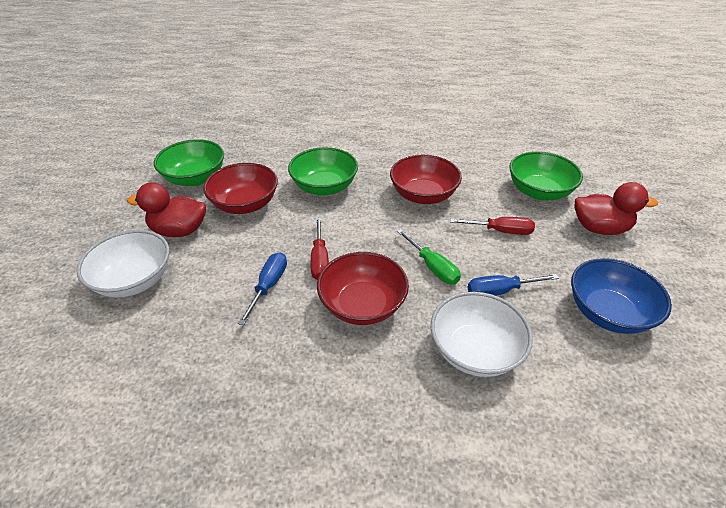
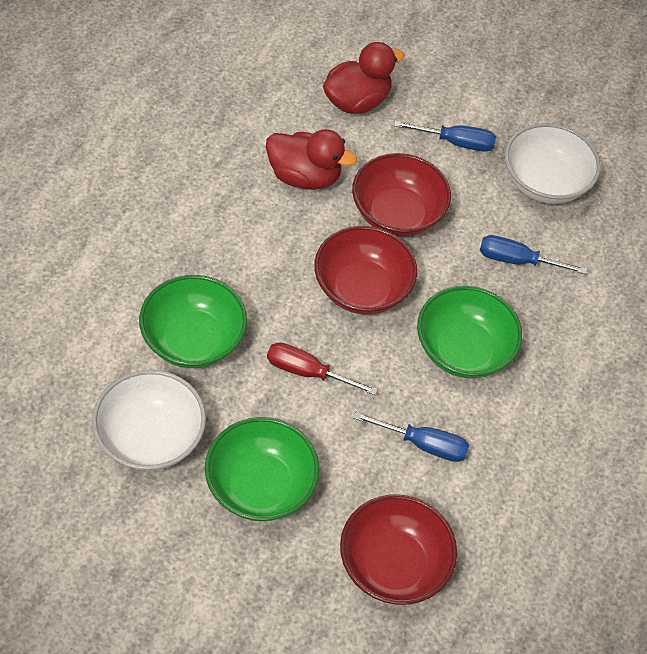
blue bowl: [571,258,672,334] = 1 -> none = 0
blue screwdriver: [238,252,287,325] [467,274,559,296] = 2 -> [353,412,469,462] [394,121,496,152] [480,235,587,274] = 3
green screwdriver: [397,229,461,284] = 1 -> none = 0
red screwdriver: [311,217,329,280] [450,217,535,235] = 2 -> [267,342,378,395] = 1

